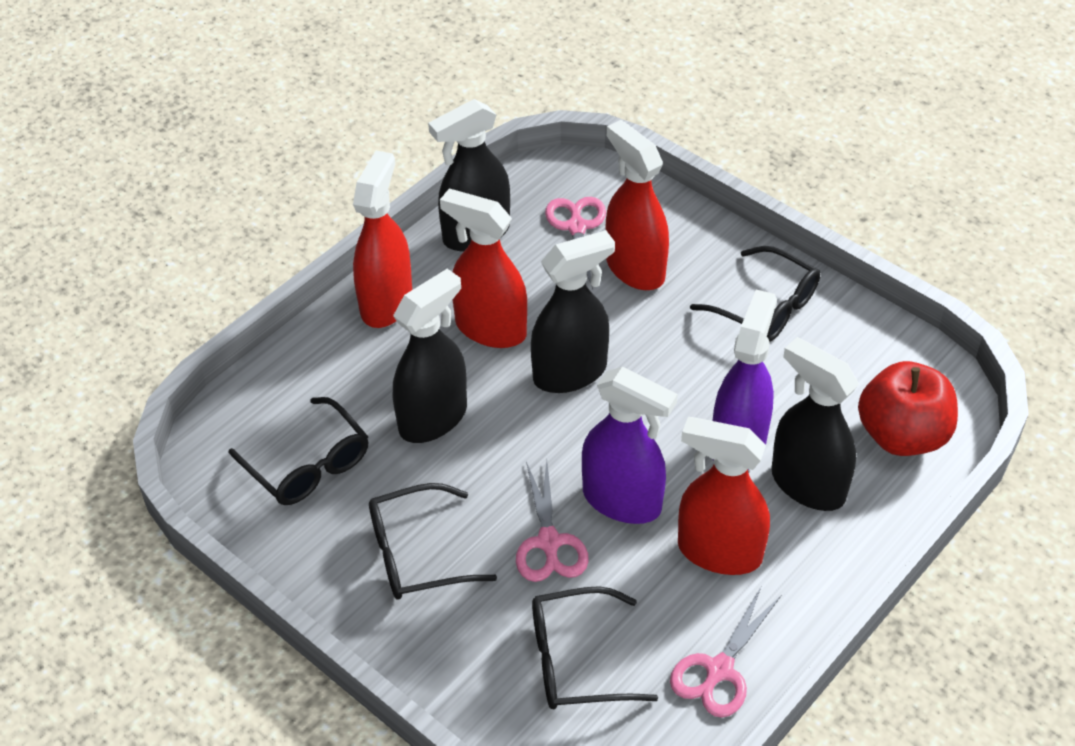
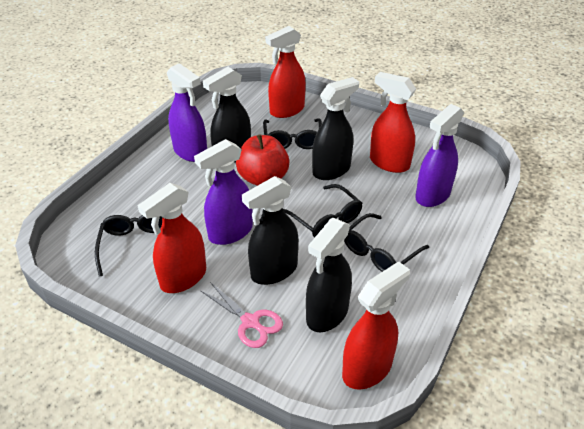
pink scissors: [516,460,589,582] [545,197,606,288] [670,587,781,717] = 3 -> [201,282,283,348] = 1
purple spray bottle: [582,367,678,524] [713,289,777,470] = 2 -> [167,63,207,162] [194,139,253,245] [415,104,464,207] = 3

